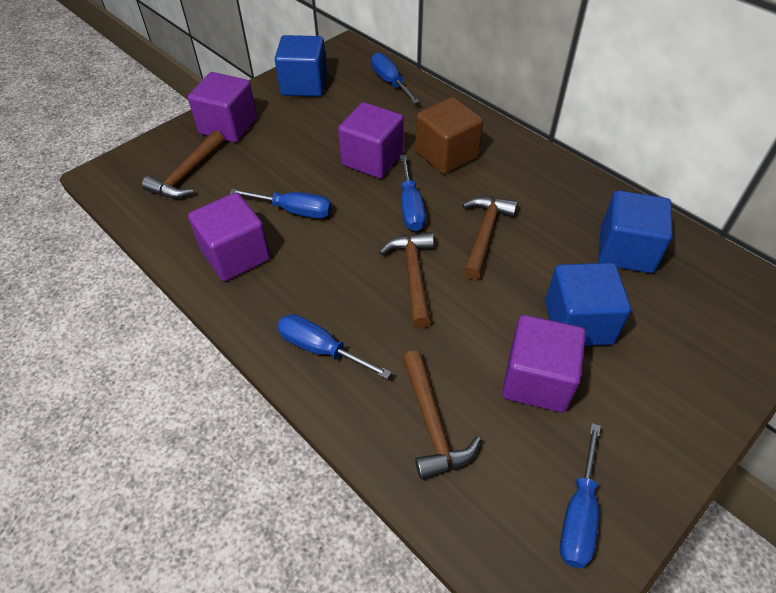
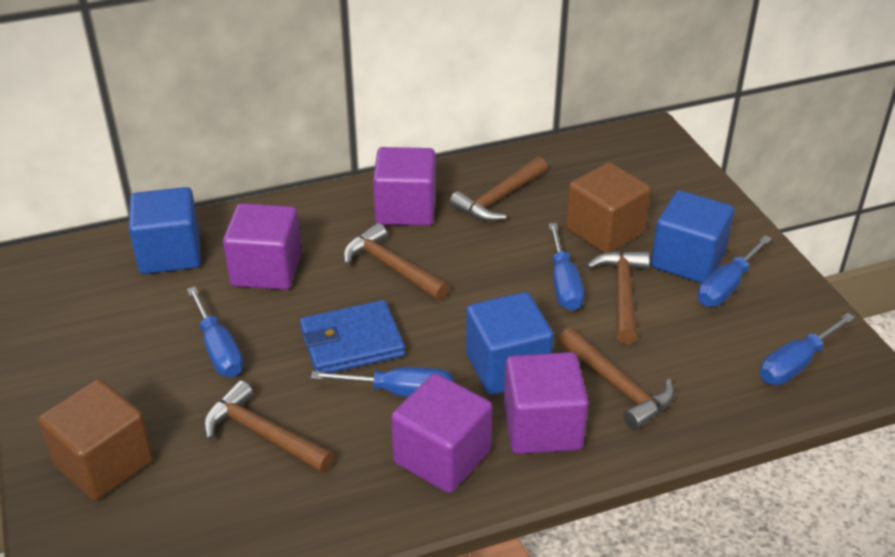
blue wallet: none = 0 -> [300,300,405,373] = 1
brown cube: [415,97,483,174] = 1 -> [38,379,153,501] [566,162,651,253] = 2
brown hammer: [142,131,224,198] [379,232,434,328] [403,350,481,479] [462,196,518,280] = 4 -> [204,380,335,473] [343,223,450,301] [449,157,547,222] [558,327,675,430] [586,251,650,344] = 5

